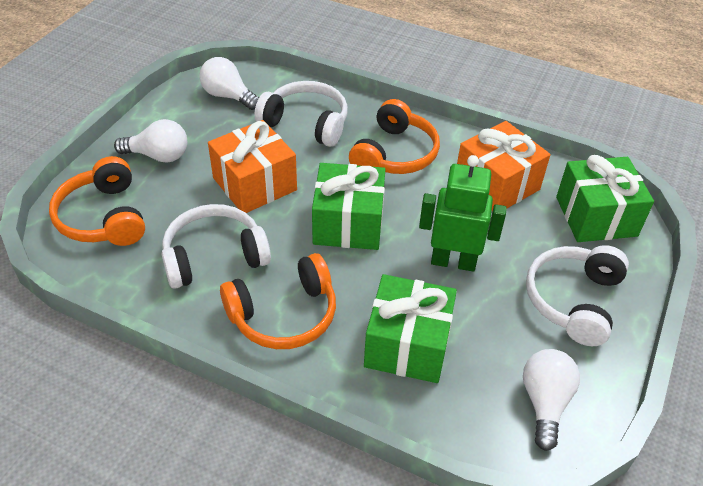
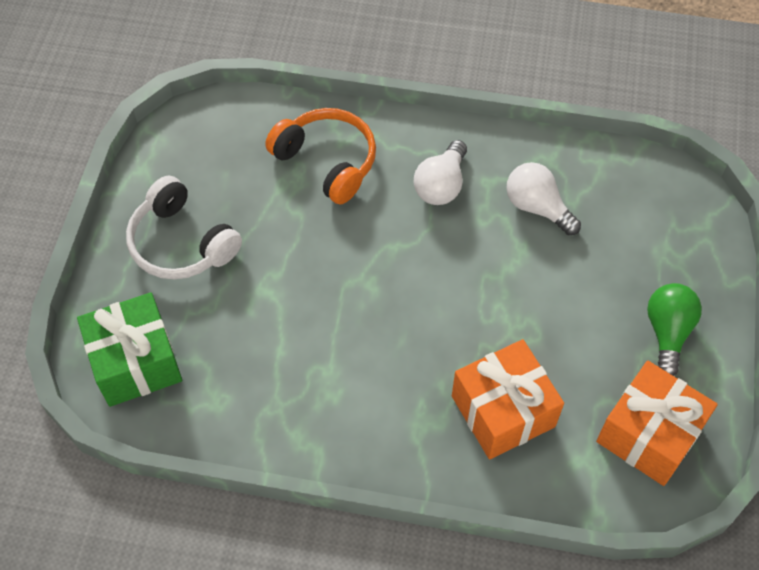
green gift: [312,163,385,250] [364,274,457,383] [556,155,654,242] = 3 -> [77,292,182,407] = 1
green light bulb: none = 0 -> [647,283,702,376] = 1
green robot: [419,155,507,272] = 1 -> none = 0
orange headphones: [49,156,145,246] [220,253,336,349] [349,99,440,174] = 3 -> [265,108,376,204] = 1
white headphones: [161,204,271,289] [255,81,348,147] [526,245,629,346] = 3 -> [126,175,242,279] = 1
white light bulb: [114,119,187,163] [199,57,259,110] [523,349,580,451] = 3 -> [414,140,467,205] [506,162,581,235] = 2

